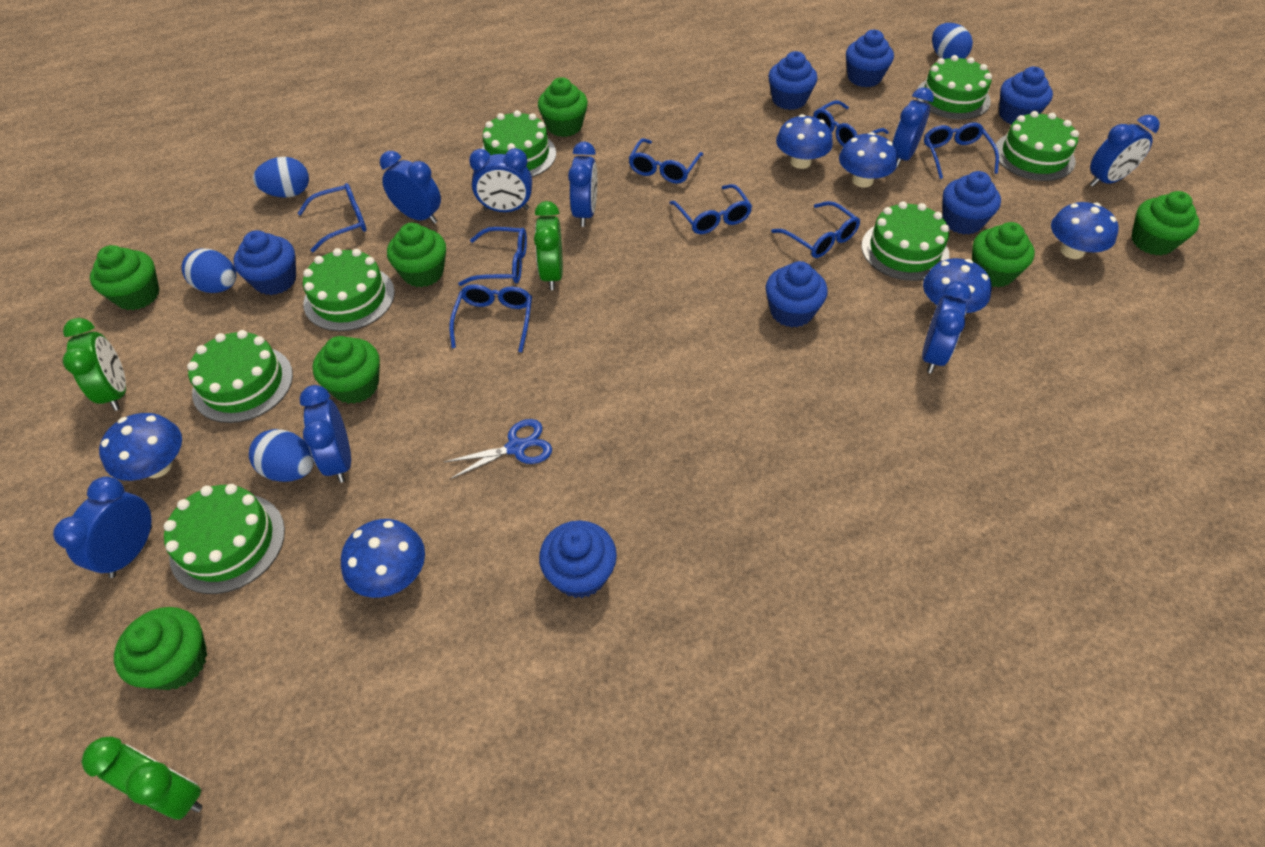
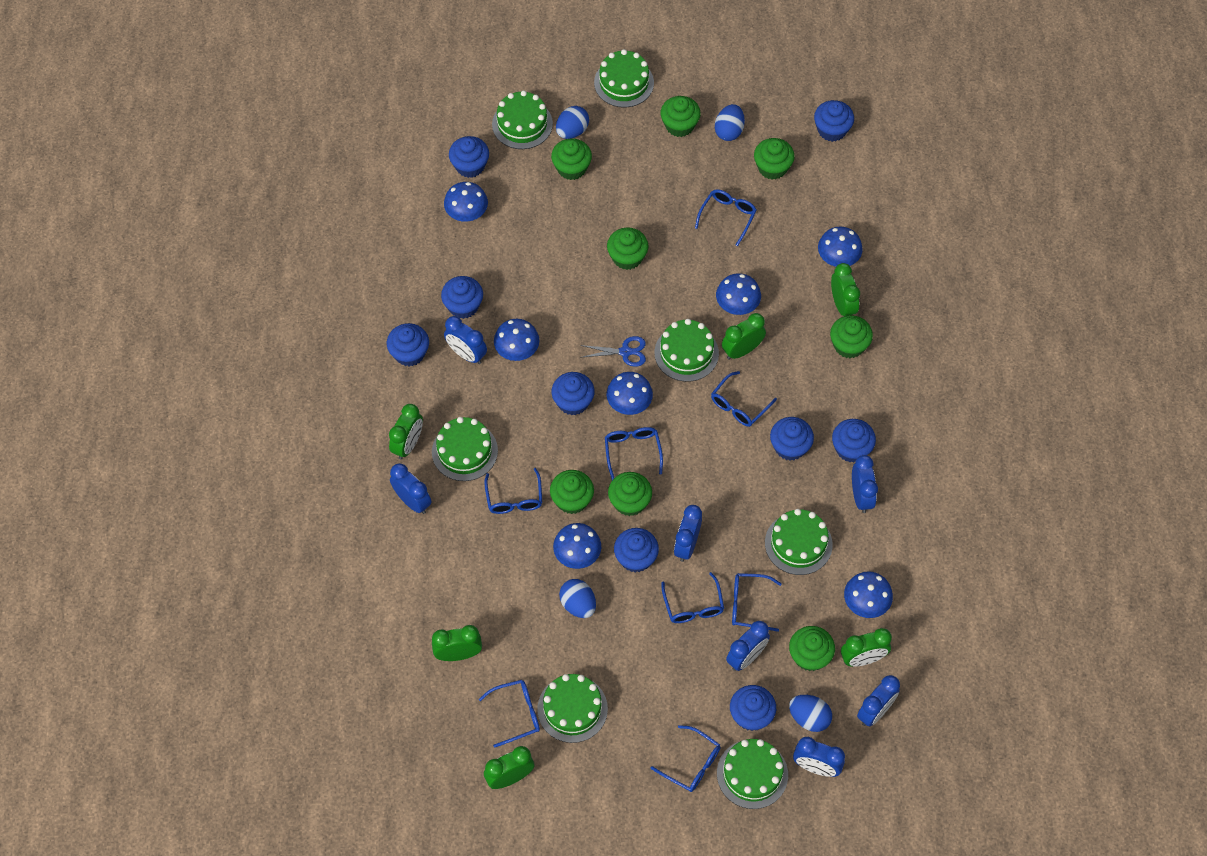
blue clock: [53,477,152,578] [300,385,351,483] [380,151,441,224] [469,148,532,212] [568,141,597,227] [892,87,934,167] [922,281,971,374] [1090,115,1160,187] = 8 -> [390,463,431,514] [444,316,487,364] [674,505,702,562] [726,621,770,671] [793,737,845,777] [852,455,878,513] [857,675,900,727] = 7
blue cupcake: [233,230,296,295] [539,520,617,598] [766,261,828,327] [768,51,818,110] [846,30,894,87] [943,171,1001,234] [999,67,1053,124] = 7 -> [387,323,429,366] [441,276,483,319] [449,136,489,178] [551,372,595,415] [614,528,659,572] [730,685,776,731] [770,417,814,461] [814,100,854,142] [832,419,876,463] = 9
blue mushroom: [99,413,182,481] [341,519,425,598] [776,114,833,169] [839,132,897,187] [923,258,991,313] [1051,202,1119,259] = 6 -> [444,182,488,222] [494,319,539,361] [553,523,601,569] [606,372,653,415] [716,273,761,315] [818,227,863,267] [844,571,893,618] = 7
green clock: [63,318,126,411] [81,737,203,820] [534,201,563,290] = 3 -> [389,404,423,459] [432,625,482,661] [484,746,535,789] [722,313,766,360] [831,263,860,316] [841,628,892,667] = 6
green cupcake: [90,245,160,310] [114,607,207,690] [312,336,380,404] [387,223,446,287] [538,77,588,137] [972,222,1035,287] [1131,191,1200,256] = 7 -> [550,470,594,514] [551,138,592,180] [607,228,648,270] [608,472,652,516] [660,96,701,137] [754,138,795,180] [789,626,835,671] [830,315,873,358] = 8

